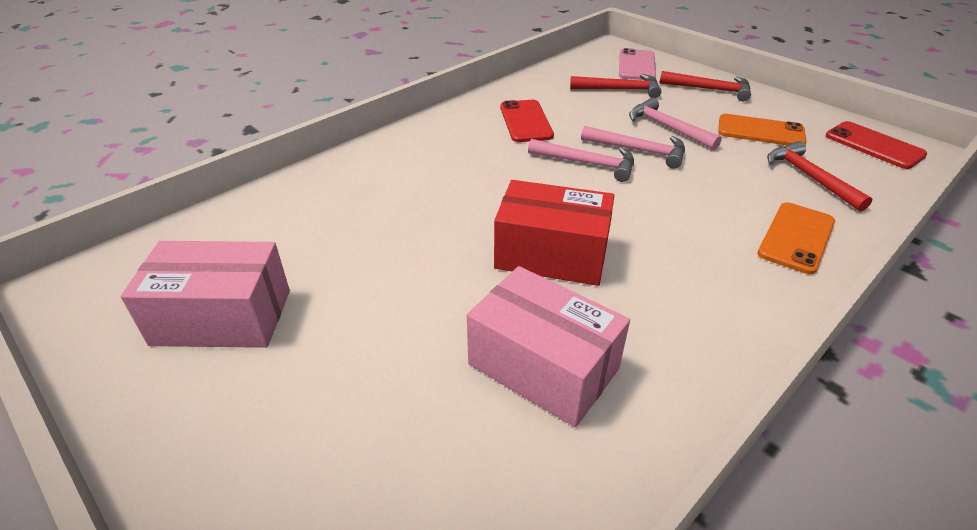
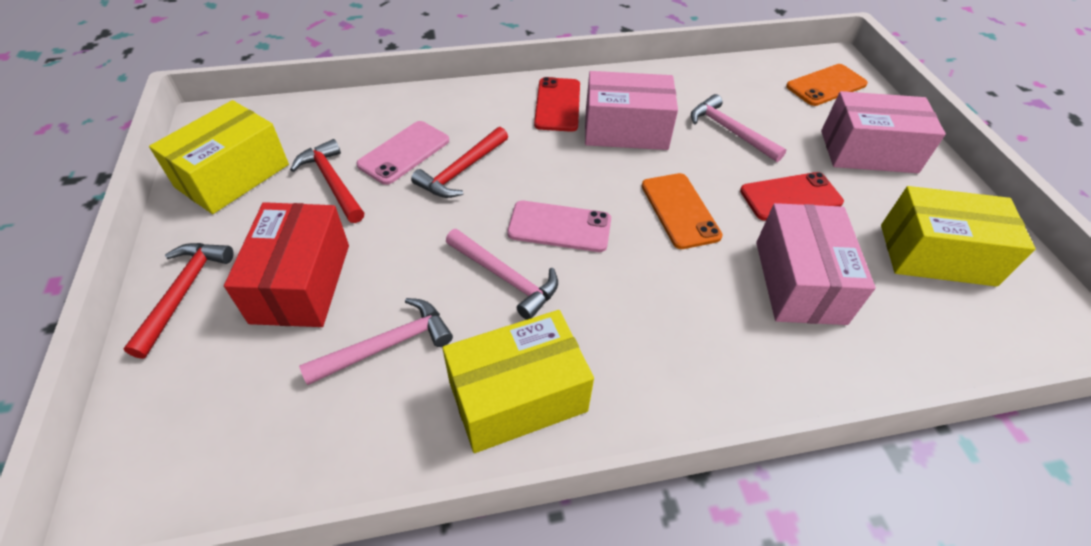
pink box: [120,241,290,348] [467,266,630,427] = 2 -> [585,71,678,150] [756,203,876,325] [821,91,946,173] = 3
pink phone: [619,48,656,80] = 1 -> [357,121,449,185] [507,201,611,252] = 2
yellow box: none = 0 -> [149,100,289,214] [442,310,594,453] [881,186,1036,287] = 3

